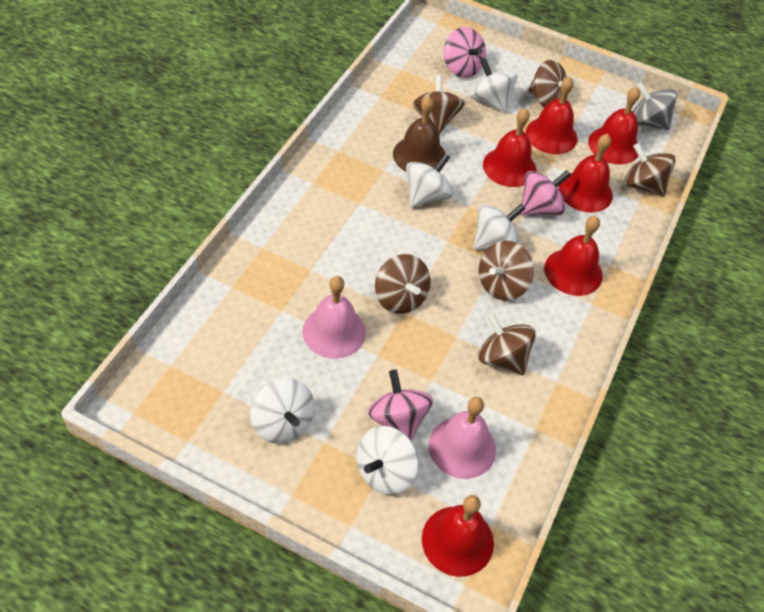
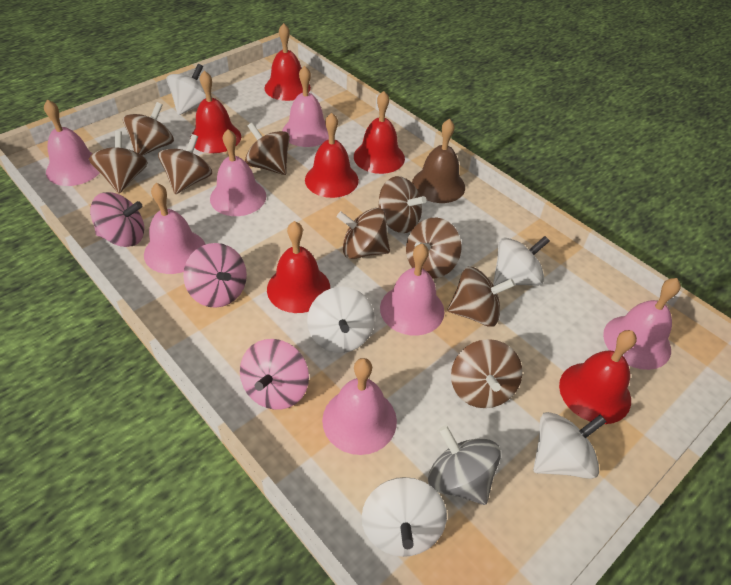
brown spinning top: [375,254,431,314] [413,75,465,134] [478,313,536,375] [479,241,534,300] [528,60,576,108] [625,143,675,197] = 6 -> [89,131,148,193] [123,102,174,156] [158,134,212,194] [245,122,290,175] [337,208,390,259] [378,176,427,233] [406,218,461,278] [448,267,515,327] [451,339,522,408] = 9
pink bell: [303,276,366,359] [429,397,496,479] = 2 -> [44,99,100,186] [144,183,206,274] [210,129,266,216] [282,66,329,147] [322,358,397,455] [380,243,444,336] [603,278,681,370] = 7

